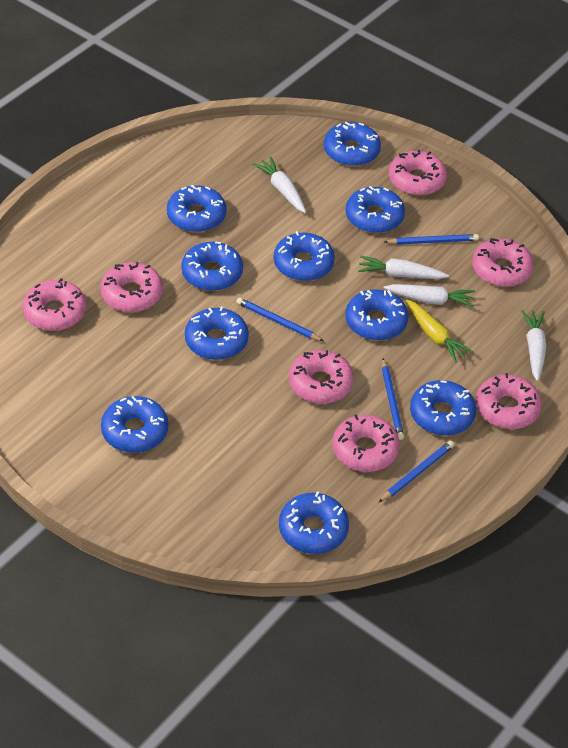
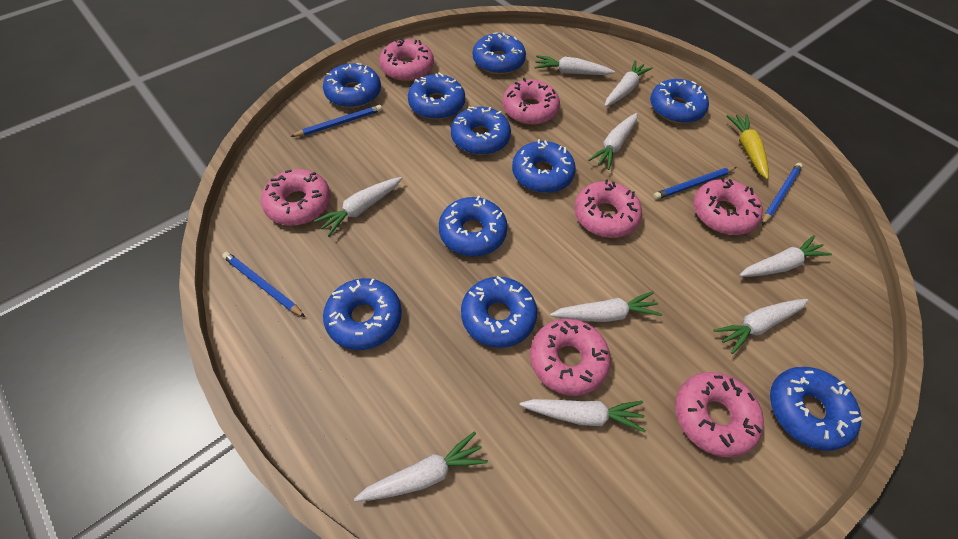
white carrot: [253,157,306,213] [358,256,449,279] [383,284,475,307] [521,310,546,381] = 4 -> [314,177,402,236] [354,431,488,502] [520,399,646,432] [535,55,615,75] [550,291,662,322] [588,113,637,170] [605,60,653,107] [713,299,808,354] [739,235,832,277] = 9

